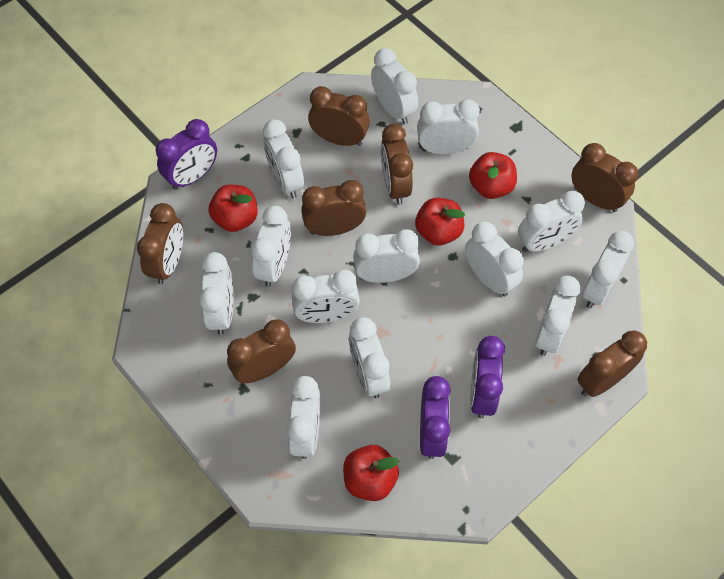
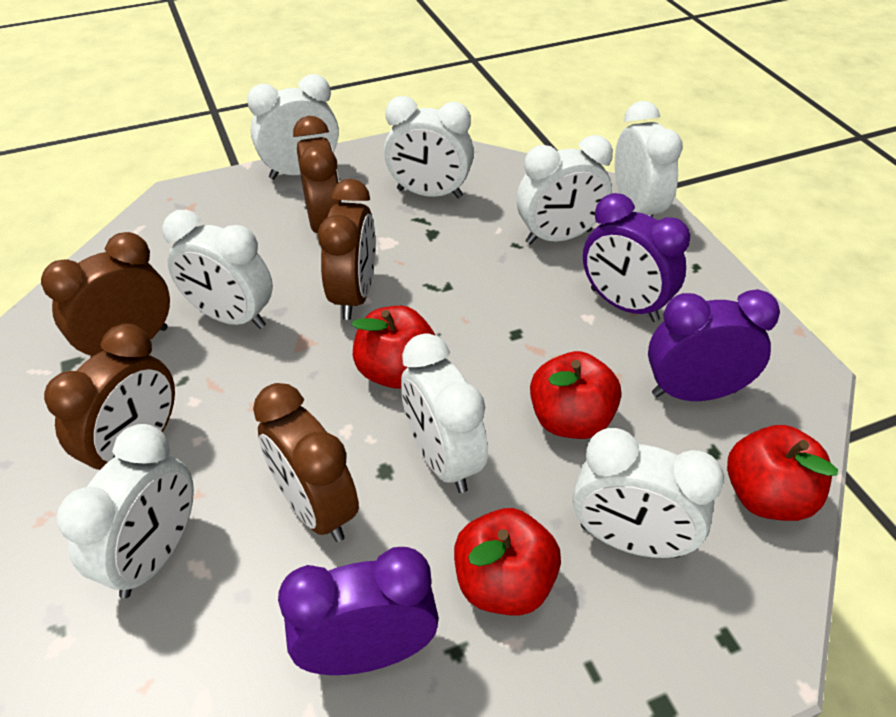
brown clock: [137,203,183,284] [227,319,296,383] [301,180,366,236] [308,86,370,146] [381,124,413,205] [571,143,638,212] [577,330,647,397] = 7 -> [41,232,170,358] [44,324,175,470] [253,383,359,542] [293,116,342,233] [318,179,375,320] = 5
white clock: [199,252,233,335] [251,206,291,287] [263,119,304,198] [286,376,321,459] [292,270,360,323] [349,317,390,398] [353,229,420,283] [371,48,418,124] [417,99,480,154] [465,222,523,296] [518,191,585,252] [535,276,581,356] [582,231,634,308] = 13 -> [57,424,194,598] [162,210,273,329] [247,74,339,180] [384,96,474,198] [401,333,488,493] [517,135,613,245] [573,428,724,558] [615,101,683,217] = 8

